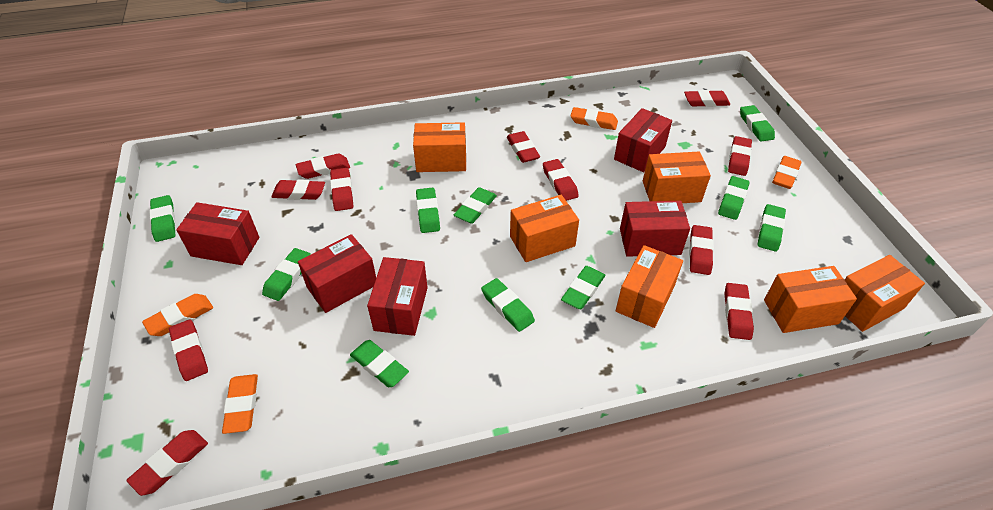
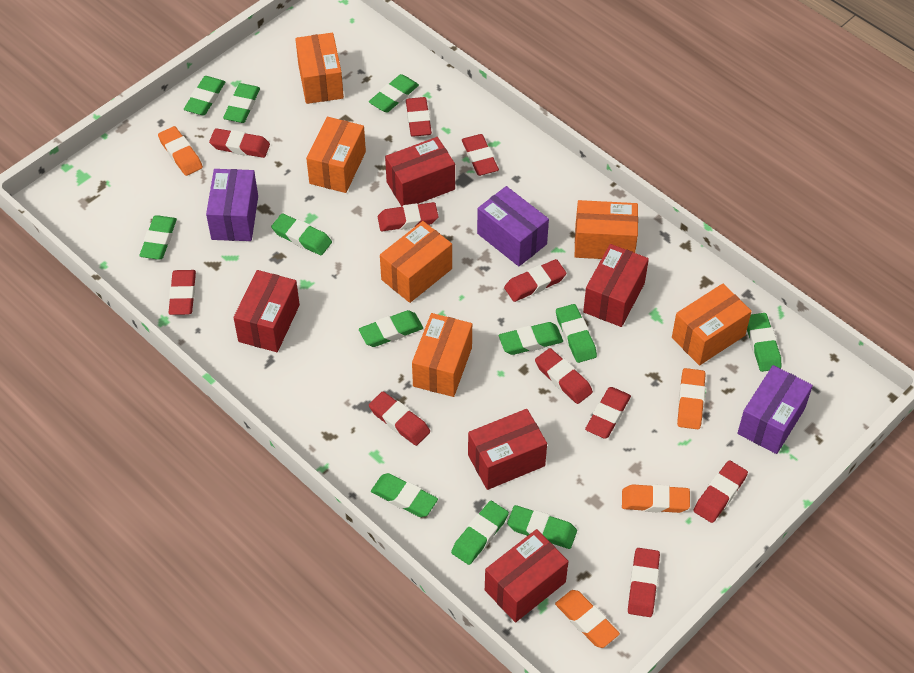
green eraser: [149,195,176,242] [262,248,311,301] [350,340,409,387] [416,188,440,233] [454,187,497,224] [481,278,535,332] [561,266,605,309] [718,176,750,220] [740,105,775,142] [758,204,786,252] = 10 -> [139,215,177,260] [184,76,225,116] [223,83,260,123] [271,213,332,255] [359,310,423,347] [369,74,419,113] [371,473,438,517] [451,501,509,565] [499,322,563,355] [507,505,577,549] [556,304,597,363] [747,313,781,372] = 12
purple box: none = 0 -> [206,169,258,241] [477,186,549,266] [737,365,813,454] = 3

